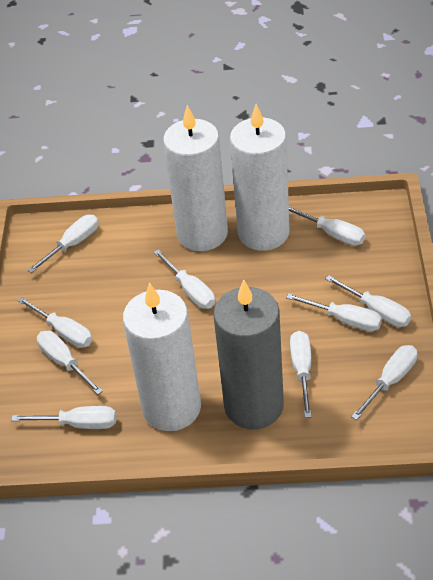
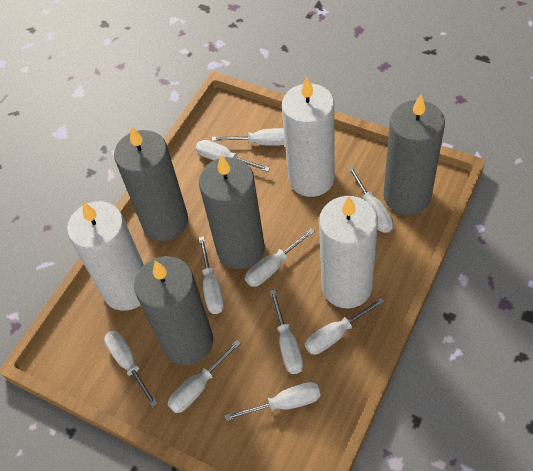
grey candle: [213,280,284,429] = 1 -> [114,126,188,241] [134,256,213,365] [199,155,265,269] [383,95,445,215] = 4

